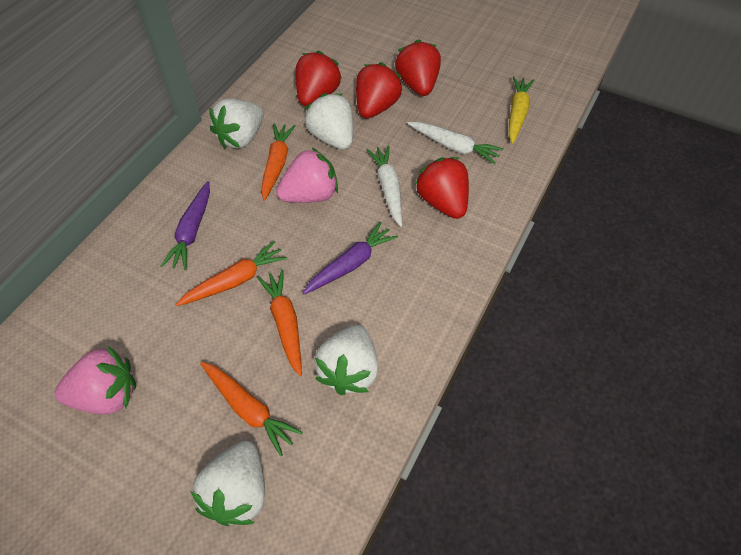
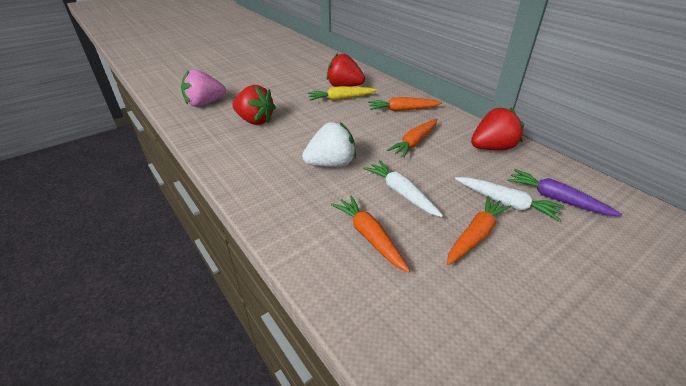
pink strawberry: [55,346,136,414] [276,148,338,203] = 2 -> [181,69,226,107] = 1
purple carrot: [161,181,210,270] [303,222,398,294] = 2 -> [508,169,623,216] = 1
red strawberry: [295,51,342,106] [356,62,402,118] [395,39,441,96] [415,157,469,219] = 4 -> [232,85,276,125] [326,53,365,87] [471,107,524,150] = 3
white strawberry: [190,441,265,526] [209,99,264,148] [304,93,353,150] [314,325,378,395] = 4 -> [302,122,356,167] = 1

